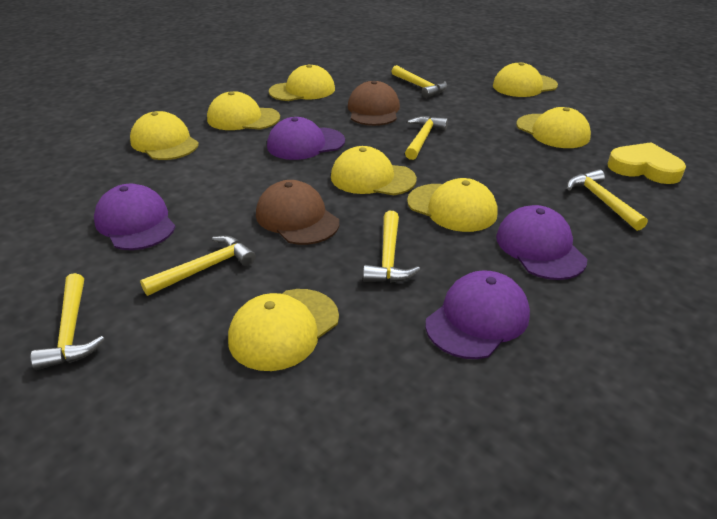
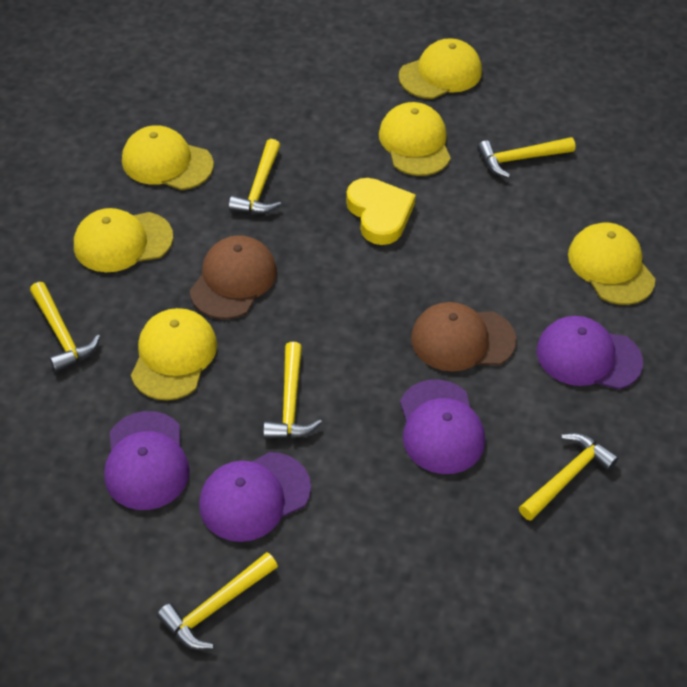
yellow cap: [130,111,199,160] [207,91,280,130] [228,289,339,371] [269,64,335,101] [331,146,417,195] [407,178,498,232] [493,62,558,97] [516,107,591,148] = 8 -> [74,208,173,272] [122,125,214,190] [131,308,217,400] [379,102,451,176] [399,38,482,99] [568,223,655,305] = 6

